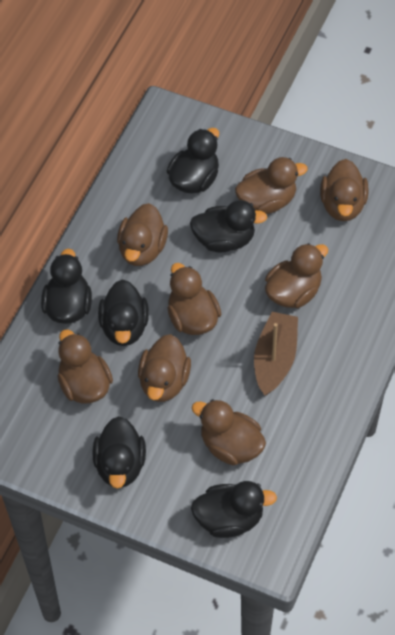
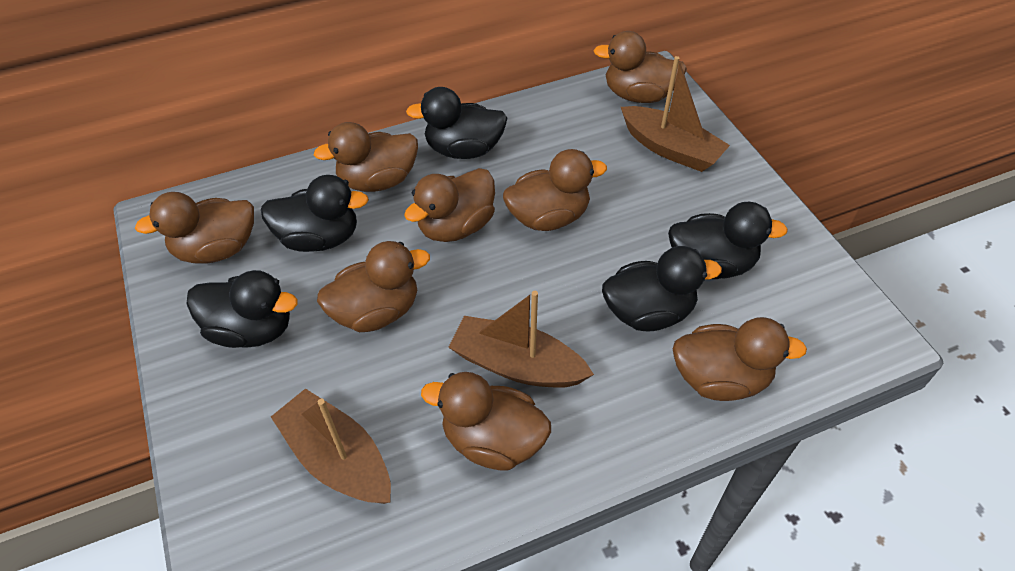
black duck: [41,248,92,324] [92,416,146,489] [98,279,149,346] [167,128,219,194] [190,200,267,252] [191,481,277,538] = 6 -> [186,270,298,348] [261,175,369,252] [406,87,508,159] [602,246,722,332] [668,202,788,279] = 5
brown boat: [254,312,298,396] = 1 -> [271,388,391,504] [448,291,594,388] [621,56,730,172] = 3

